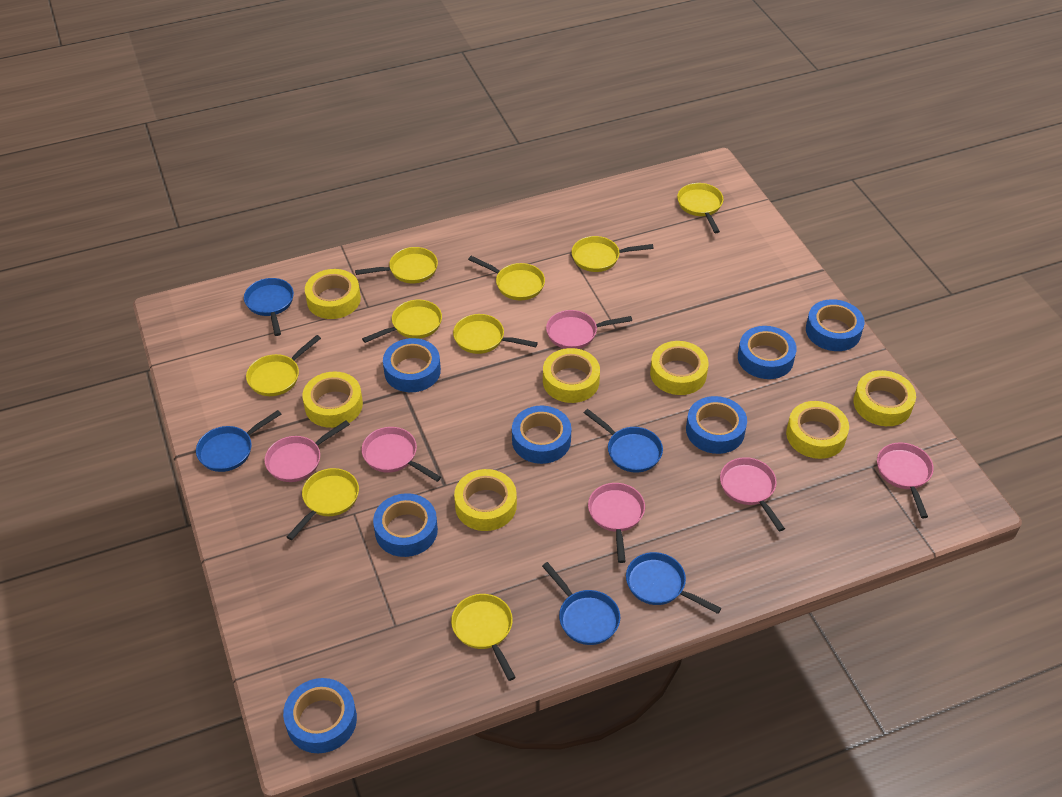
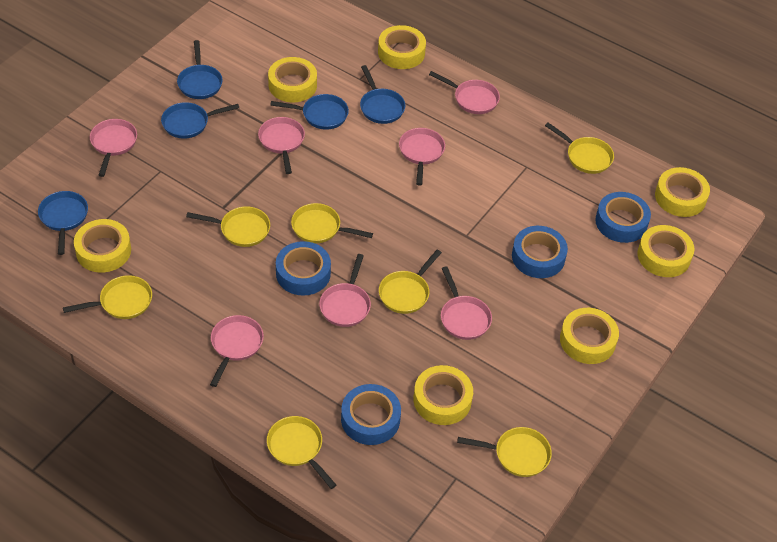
blue tape: [283,678,357,753] [373,493,438,557] [383,338,441,392] [512,406,571,464] [686,396,747,454] [738,326,797,379] [806,299,865,351] = 7 -> [276,241,331,296] [341,384,401,445] [512,226,568,278] [595,192,651,243] = 4
pink pan: [265,420,350,482] [362,427,441,482] [546,310,632,349] [588,483,645,563] [720,457,785,531] [877,443,934,518] = 6 -> [90,119,137,177] [210,315,264,387] [258,117,305,174] [319,254,371,327] [399,128,445,186] [429,71,500,114] [441,266,492,340] = 7
yellow pan: [246,335,321,396] [287,468,359,540] [355,247,438,283] [362,300,442,343] [451,594,516,681] [453,314,538,354] [468,256,545,300] [572,236,654,272] [677,183,723,233] = 9 -> [63,275,152,319] [186,206,270,247] [267,416,336,489] [291,203,373,243] [379,249,442,314] [457,427,552,477] [545,123,614,174] = 7

